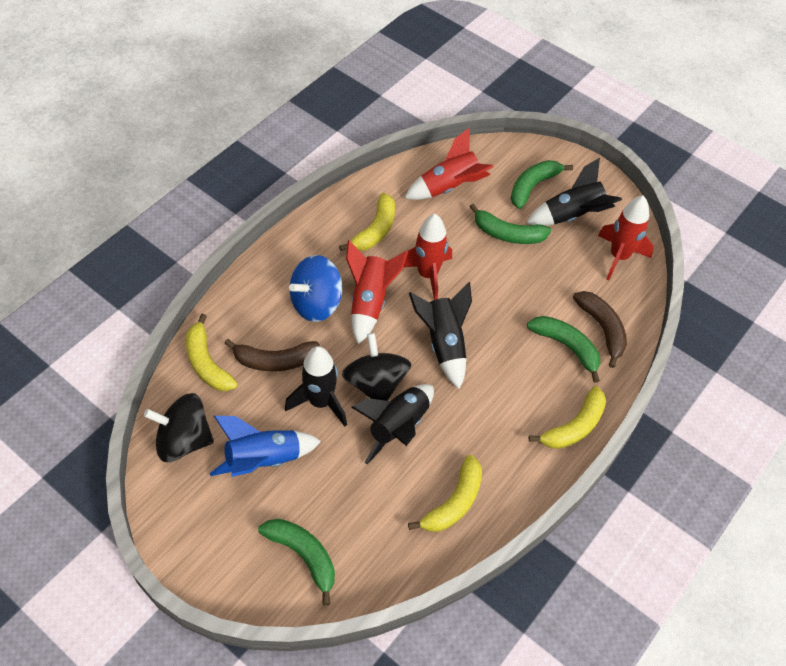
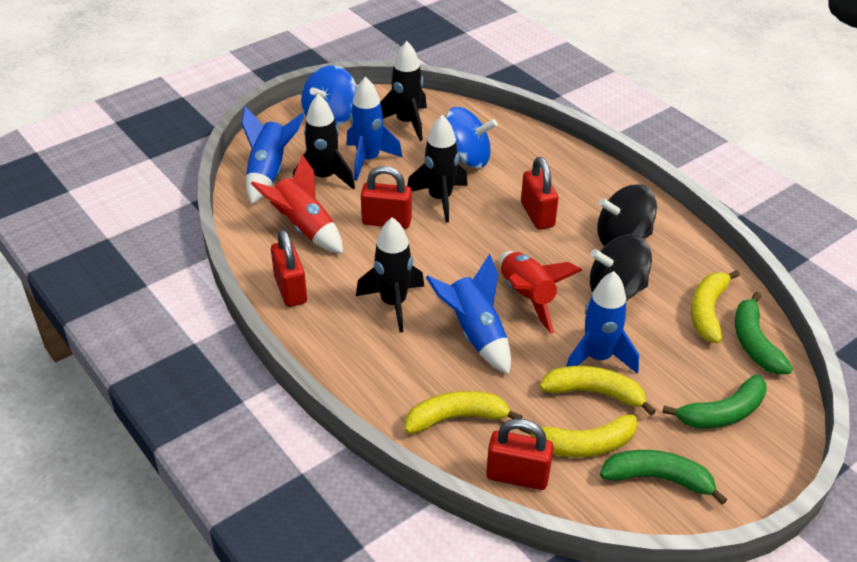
blue rocket: [210,416,321,477] = 1 -> [242,106,304,204] [346,77,403,181] [426,254,511,375] [566,271,639,374] = 4
blue spinning top: [289,255,342,322] = 1 -> [301,65,357,127] [445,107,497,168] = 2
brown banana: [224,339,319,371] [573,291,627,368] = 2 -> none = 0
green banana: [258,519,335,605] [469,203,551,244] [511,160,573,209] [527,316,600,383] = 4 -> [600,450,727,505] [662,374,767,429] [735,292,793,375] = 3
red padlock: none = 0 -> [271,229,307,307] [361,166,412,229] [486,419,554,490] [521,157,559,230] = 4
red rocket: [346,240,408,344] [403,214,452,300] [405,128,493,200] [598,196,654,280] = 4 -> [251,154,343,254] [499,251,582,334] = 2

